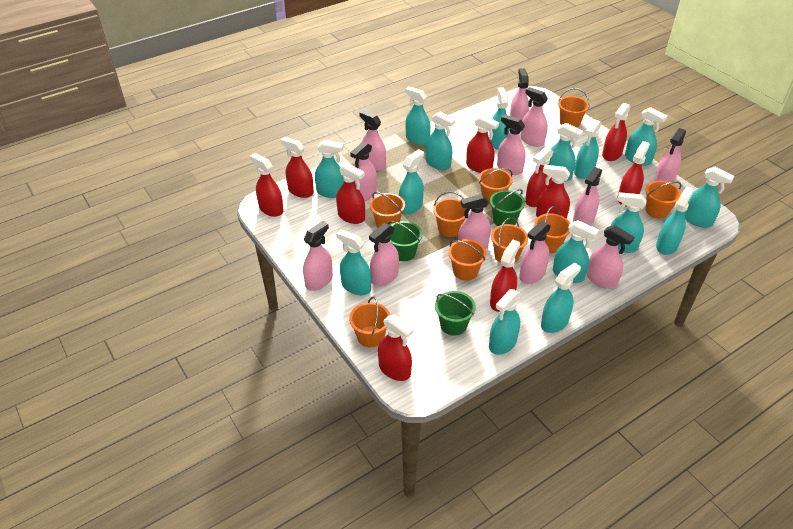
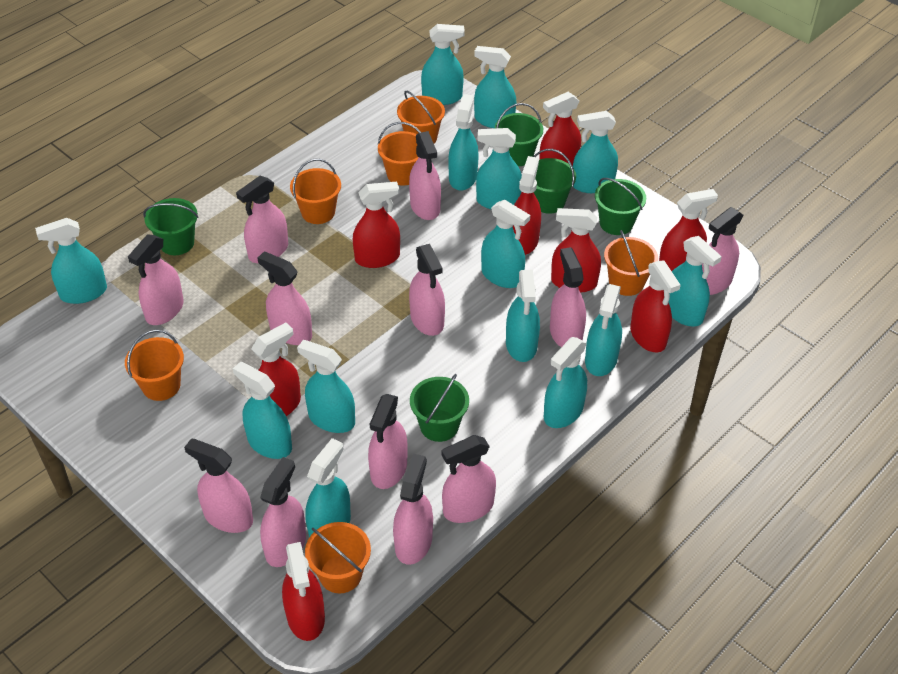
green bucket: [388,221,422,261] [435,291,476,336] [490,189,525,226] = 3 -> [143,198,198,255] [410,374,469,442] [495,103,543,166] [534,149,576,214] [595,178,646,235] = 5
orange bucket: [349,297,390,347] [370,192,405,228] [433,191,469,237] [448,239,486,281] [478,168,513,205] [491,217,528,263] [534,206,570,253] [558,88,590,128] [645,181,682,218] = 9 -> [125,330,184,401] [290,159,341,224] [305,522,371,593] [378,122,421,186] [397,91,445,144] [604,230,658,296] = 6
red spray bottle: [250,153,284,217] [280,137,314,198] [336,163,365,224] [378,315,414,381] [466,115,499,173] [490,240,520,312] [525,147,554,207] [536,165,570,219] [602,103,630,161] [617,141,650,206] = 10 -> [251,323,301,416] [282,542,325,641] [353,182,400,268] [513,156,541,255] [539,92,581,166] [551,208,601,293] [630,261,681,352] [659,189,718,271] = 8
turquoise spray bottle: [315,140,344,198] [336,229,371,295] [399,149,424,215] [405,87,431,145] [425,111,456,170] [489,87,509,150] [489,289,521,355] [541,262,581,333] [548,123,583,182] [553,220,599,283] [574,119,601,179] [610,192,646,253] [625,107,667,166] [656,186,694,255] [684,167,734,228] = 15 -> [35,218,107,304] [233,361,292,459] [297,340,355,433] [305,438,351,537] [421,24,465,105] [448,94,479,190] [474,46,516,128] [476,128,522,209] [481,200,530,288] [506,270,540,362] [544,337,587,428] [573,111,618,193] [585,284,622,376] [669,236,722,326] = 14

